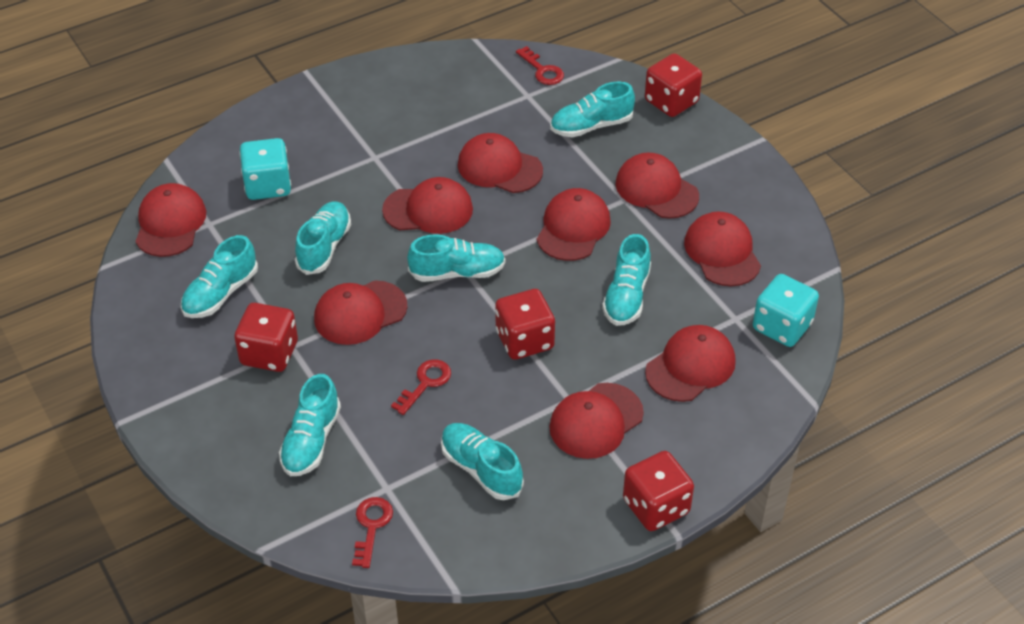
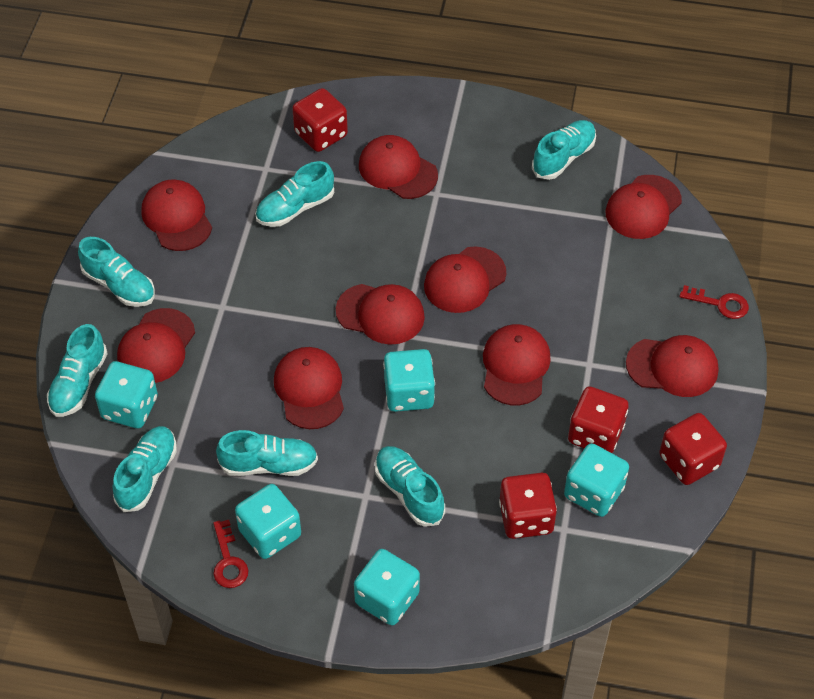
red key: [352,497,393,568] [391,359,451,415] [516,46,564,85] = 3 -> [213,520,248,588] [679,285,749,319] = 2
turquoise dice: [239,138,291,200] [753,274,819,347] = 2 -> [95,361,158,428] [235,484,301,559] [354,549,420,625] [383,349,435,412] [564,443,629,517] = 5

